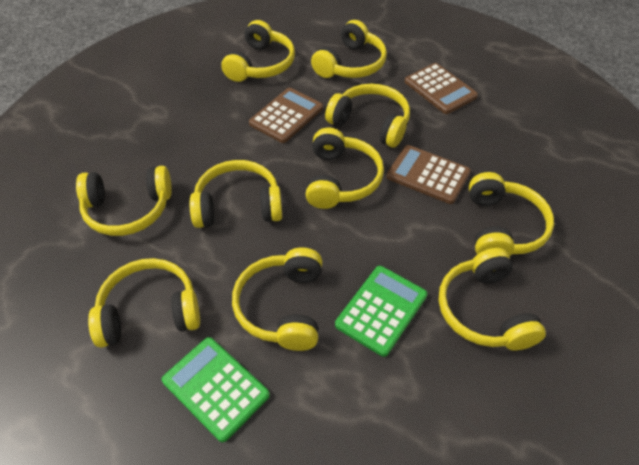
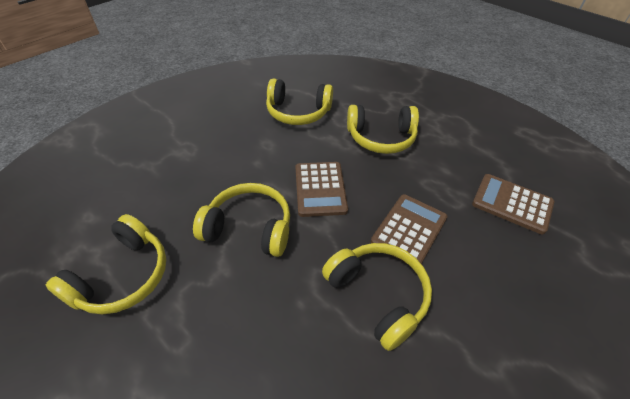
green calculator: [162,337,270,442] [335,266,427,357] = 2 -> none = 0
yellow headphones: [76,166,172,236] [88,258,200,348] [190,160,282,228] [221,20,295,82] [232,247,322,351] [306,128,384,209] [311,20,387,78] [325,84,410,148] [439,248,546,350] [469,172,554,256] = 10 -> [46,214,166,315] [193,183,290,257] [266,79,333,125] [322,243,432,351] [347,105,419,154] = 5

